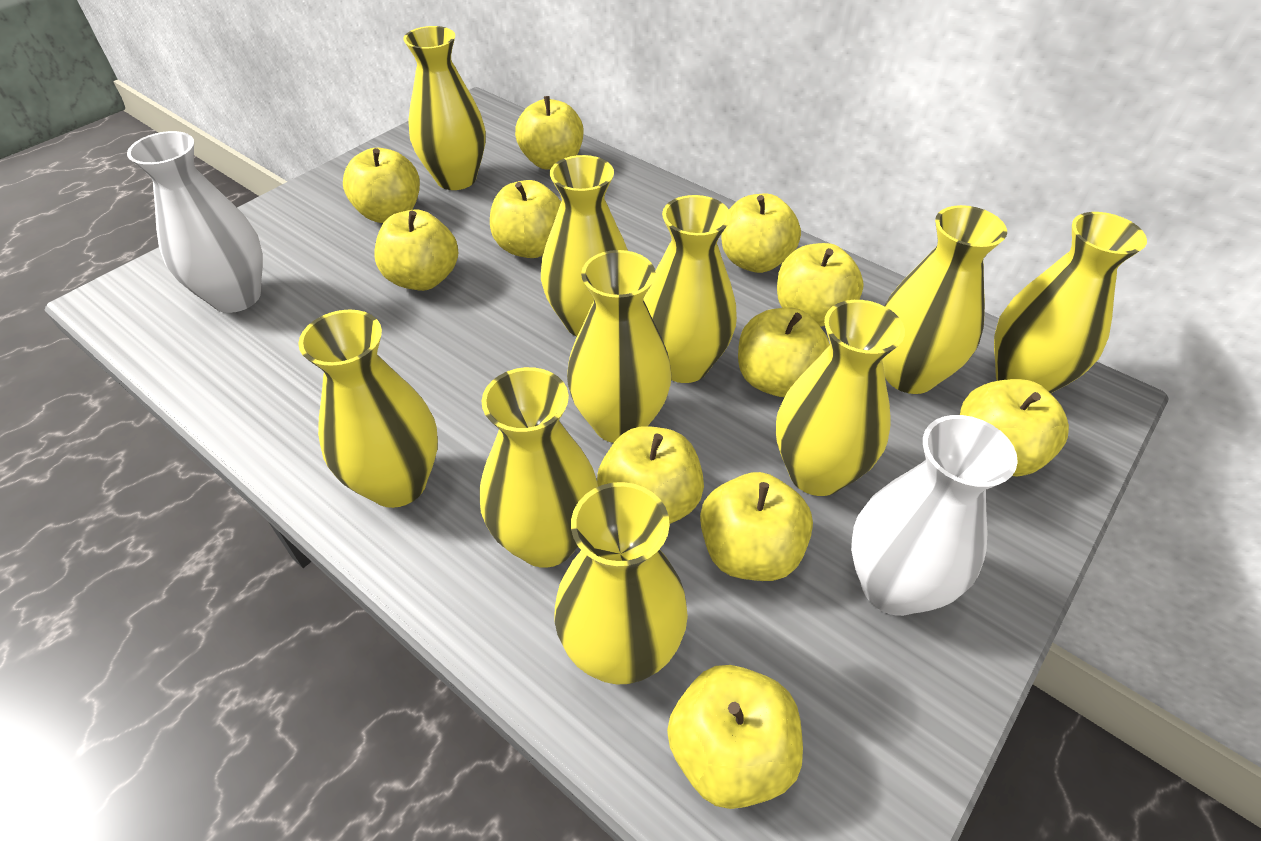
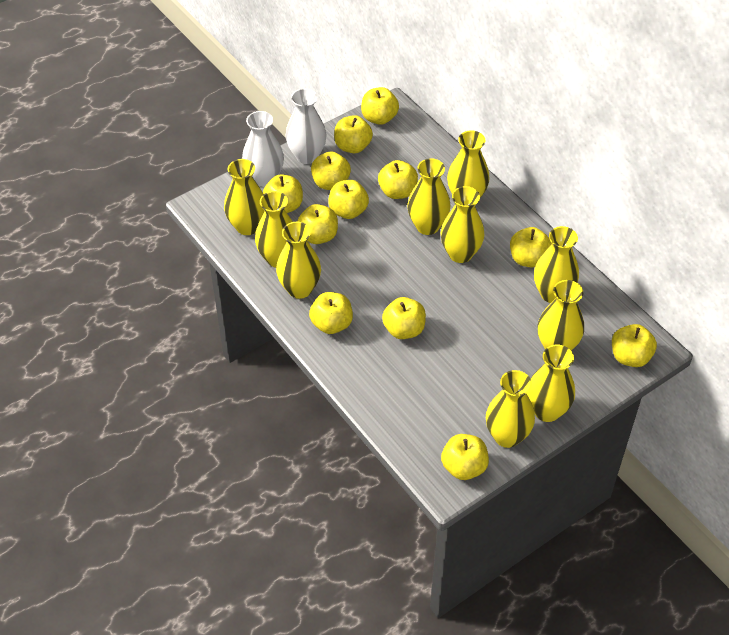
yellow apple: [343,148,420,223] [374,210,458,291] [490,180,561,258] [515,96,583,170] [597,426,704,524] [667,665,803,809] [700,472,813,581] [721,194,801,273] [738,308,830,397] [777,243,864,327] [960,379,1069,477] = 11 -> [263,174,303,213] [297,204,338,244] [309,292,353,334] [311,151,351,190] [328,180,369,219] [334,115,373,153] [361,87,399,125] [378,160,418,199] [382,297,426,339] [441,434,489,480] [510,227,552,268] [612,324,657,367] = 12

